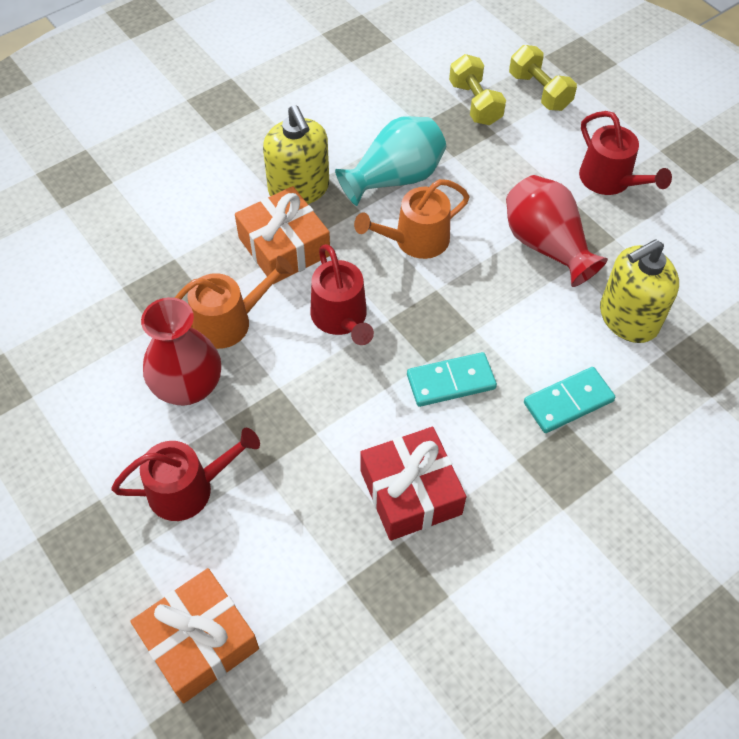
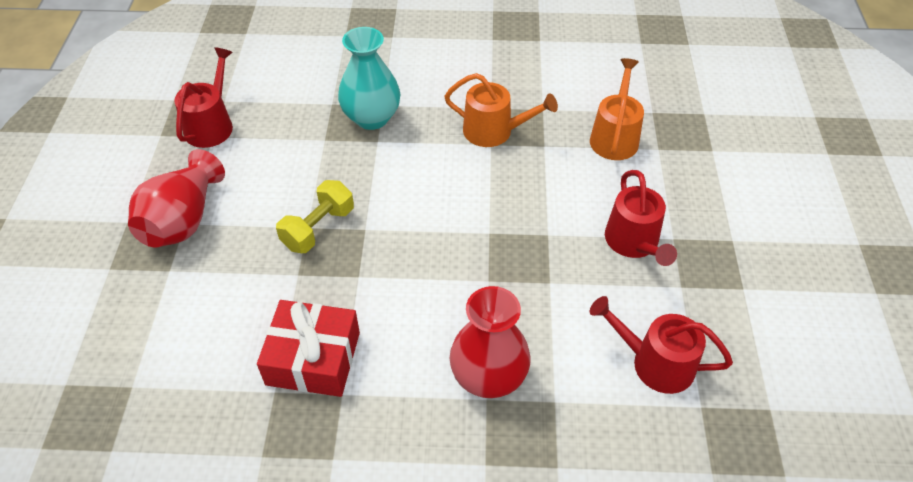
orange gift: [130,568,259,704] [235,186,330,284] = 2 -> none = 0
turquoise domino: [407,352,497,407] [524,367,615,433] = 2 -> none = 0
yellow dumbbell: [449,54,506,125] [509,45,577,111] = 2 -> [276,180,354,253] = 1
yellow soap dispenser: [263,105,329,204] [600,240,679,343] = 2 -> none = 0

